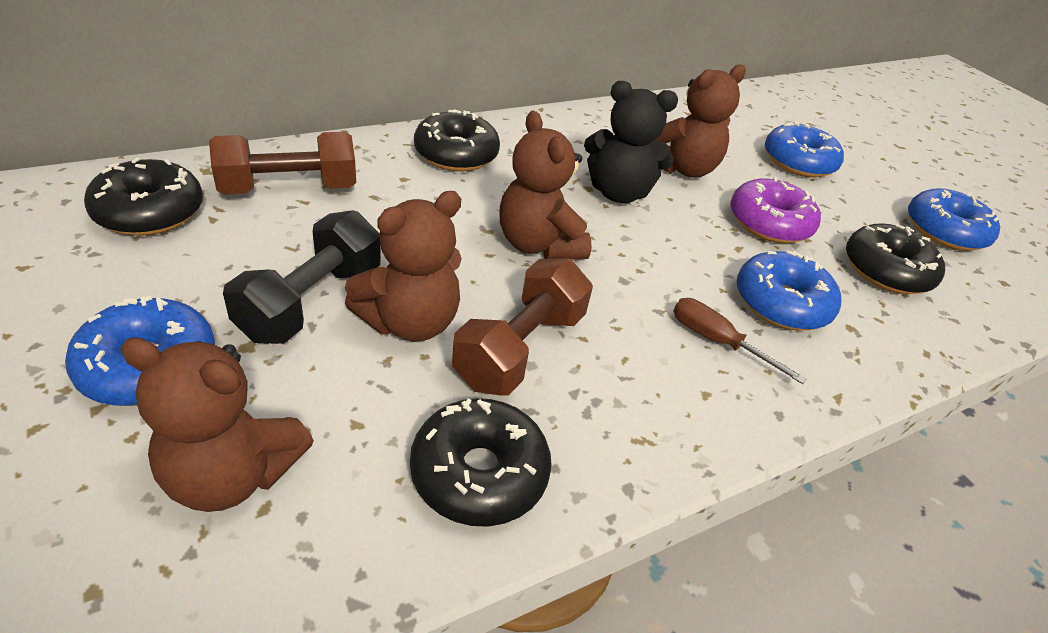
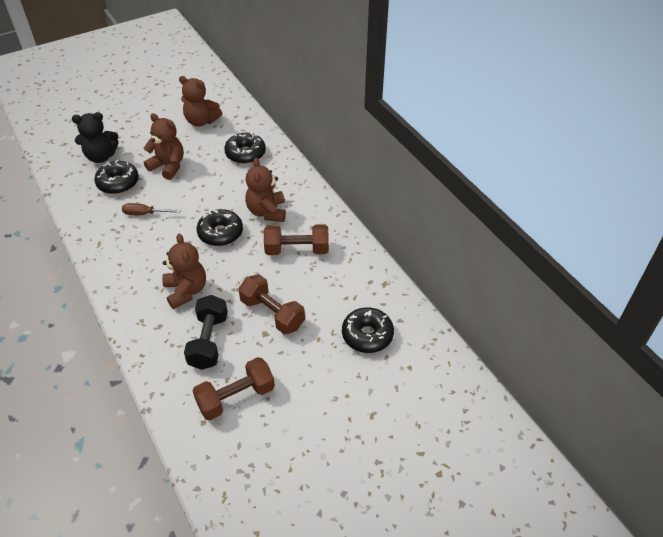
blue donut: [65,295,215,406] [737,250,841,330] [765,121,844,178] [908,188,1000,251] = 4 -> none = 0
brown dumbbell: [209,132,356,195] [452,258,593,396] = 2 -> [192,357,275,420] [238,274,305,334] [264,224,329,255] = 3
purple donut: [731,177,821,243] = 1 -> none = 0

